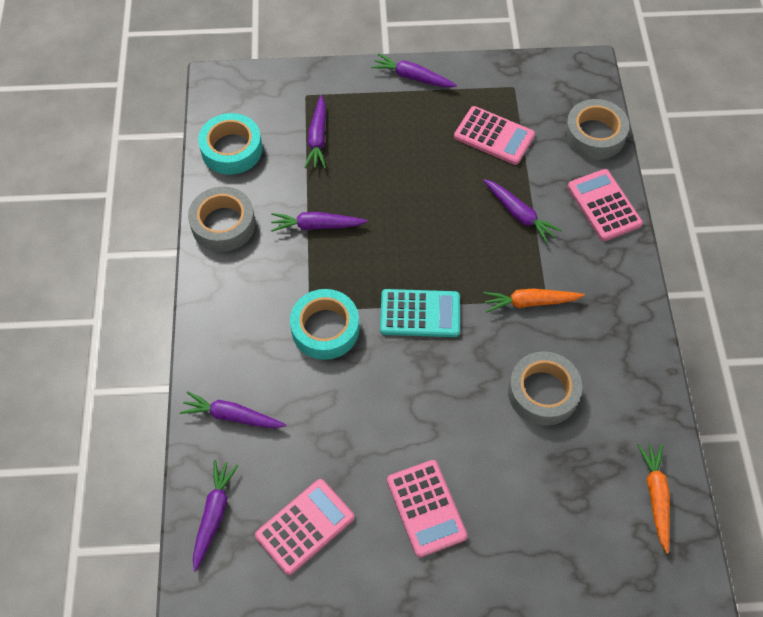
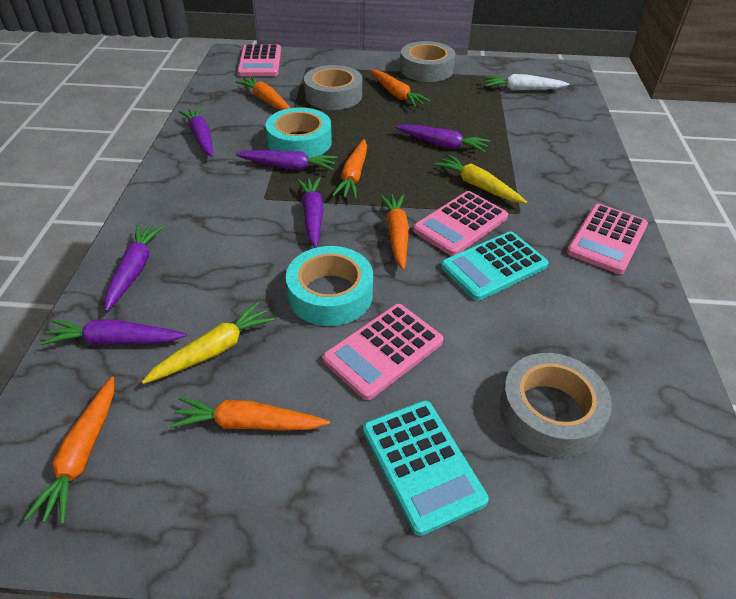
orange carrot: [483,288,585,312] [638,444,670,554] = 2 -> [24,376,114,524] [169,397,330,431] [235,76,290,110] [332,139,367,199] [370,70,430,107] [379,194,409,270] = 6
turquoise calculator: [380,289,460,337] = 1 -> [363,400,489,536] [441,231,549,301] = 2
white carrot: none = 0 -> [484,74,570,90] = 1
yellow carrot: none = 0 -> [142,302,275,384] [434,155,527,204] = 2

